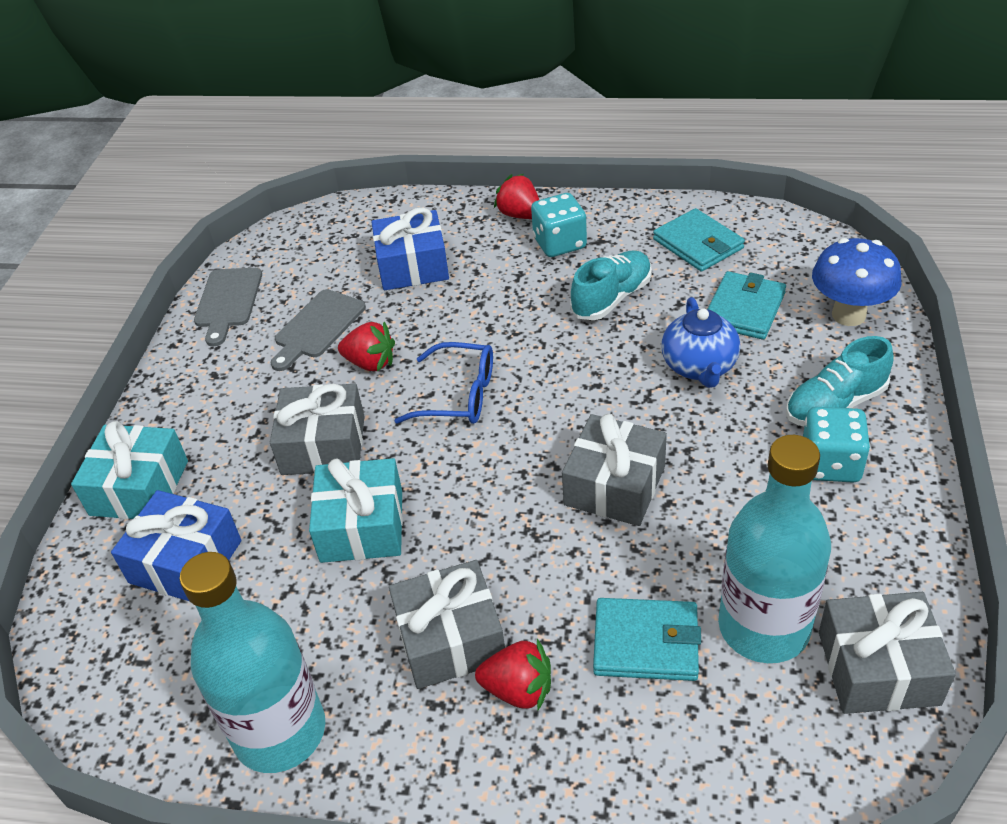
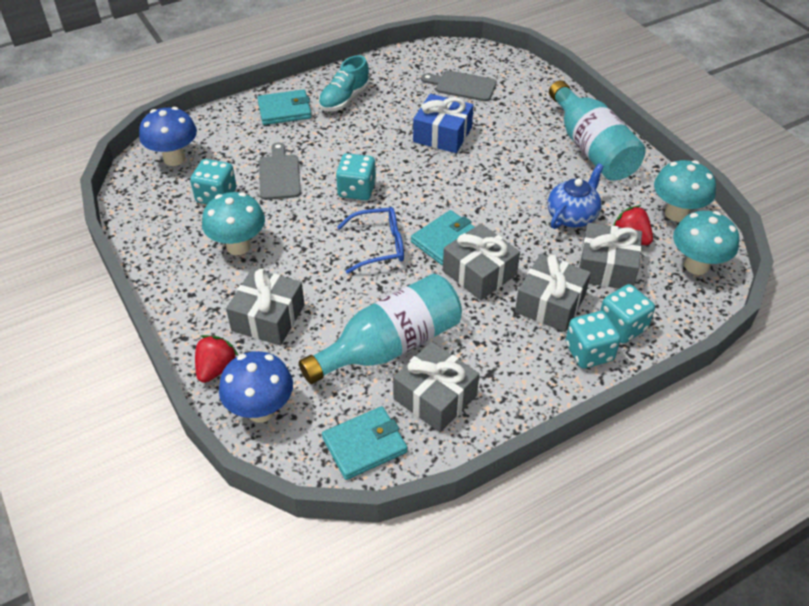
blue gift: [111,490,241,601] [371,207,449,290] = 2 -> [413,94,474,153] = 1
blue mushroom: [812,238,902,326] = 1 -> [139,107,197,166] [219,351,293,423] = 2
grey gift: [270,384,365,475] [389,560,505,689] [562,414,667,526] [819,592,956,714] = 4 -> [226,268,305,346] [393,342,479,432] [443,223,520,300] [515,254,591,332] [579,223,642,289] = 5
red strawberry: [338,321,395,372] [475,639,551,711] [494,174,539,219] = 3 -> [195,335,239,383] [613,205,653,245] = 2
turquoise dice: [531,193,587,257] [803,407,870,482] = 2 -> [190,159,237,204] [336,153,376,200] [566,311,621,369] [600,284,655,343] = 4
turquoise gift: [71,421,188,519] [309,458,403,563] = 2 -> none = 0
turquoise mushroom: none = 0 -> [202,192,265,255] [654,160,716,222] [673,211,739,275] = 3
turquoise shoe: [570,250,652,320] [786,336,894,427] = 2 -> [318,55,370,111] = 1

